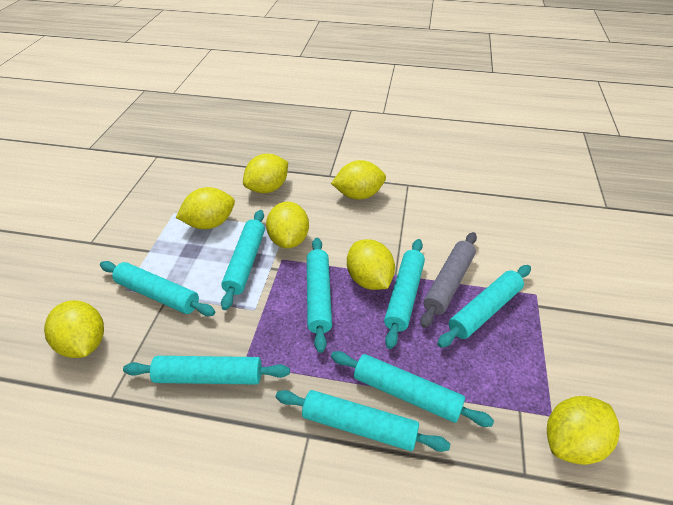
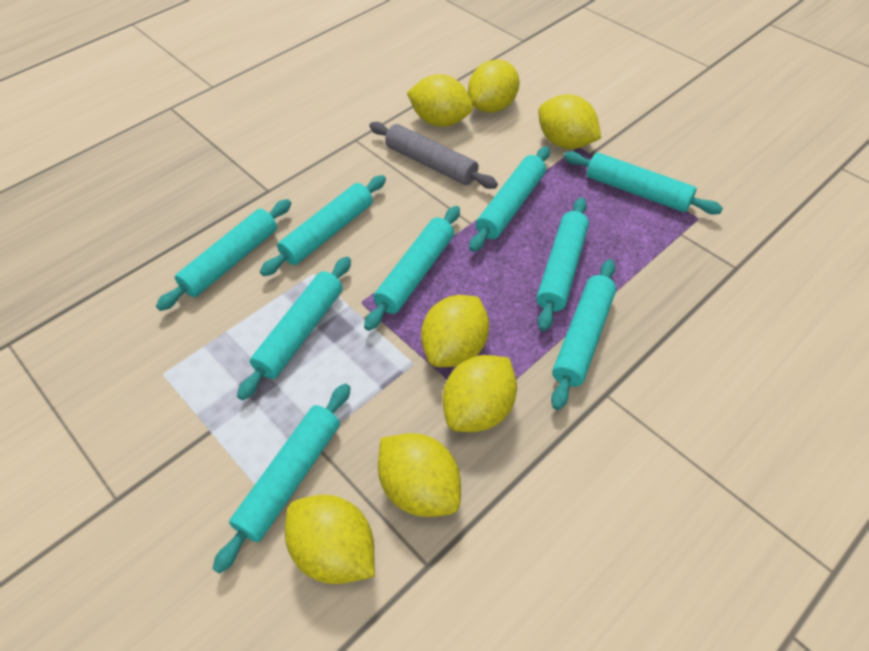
turquoise rolling pin: [100,261,215,316] [123,356,290,385] [221,210,265,310] [276,390,450,452] [307,238,332,353] [331,351,494,427] [384,239,425,349] [437,265,531,348] = 8 -> [156,199,291,311] [213,383,350,574] [237,257,351,400] [260,175,386,276] [364,206,460,331] [469,146,550,252] [536,198,589,331] [551,259,616,410] [564,151,723,215] = 9

